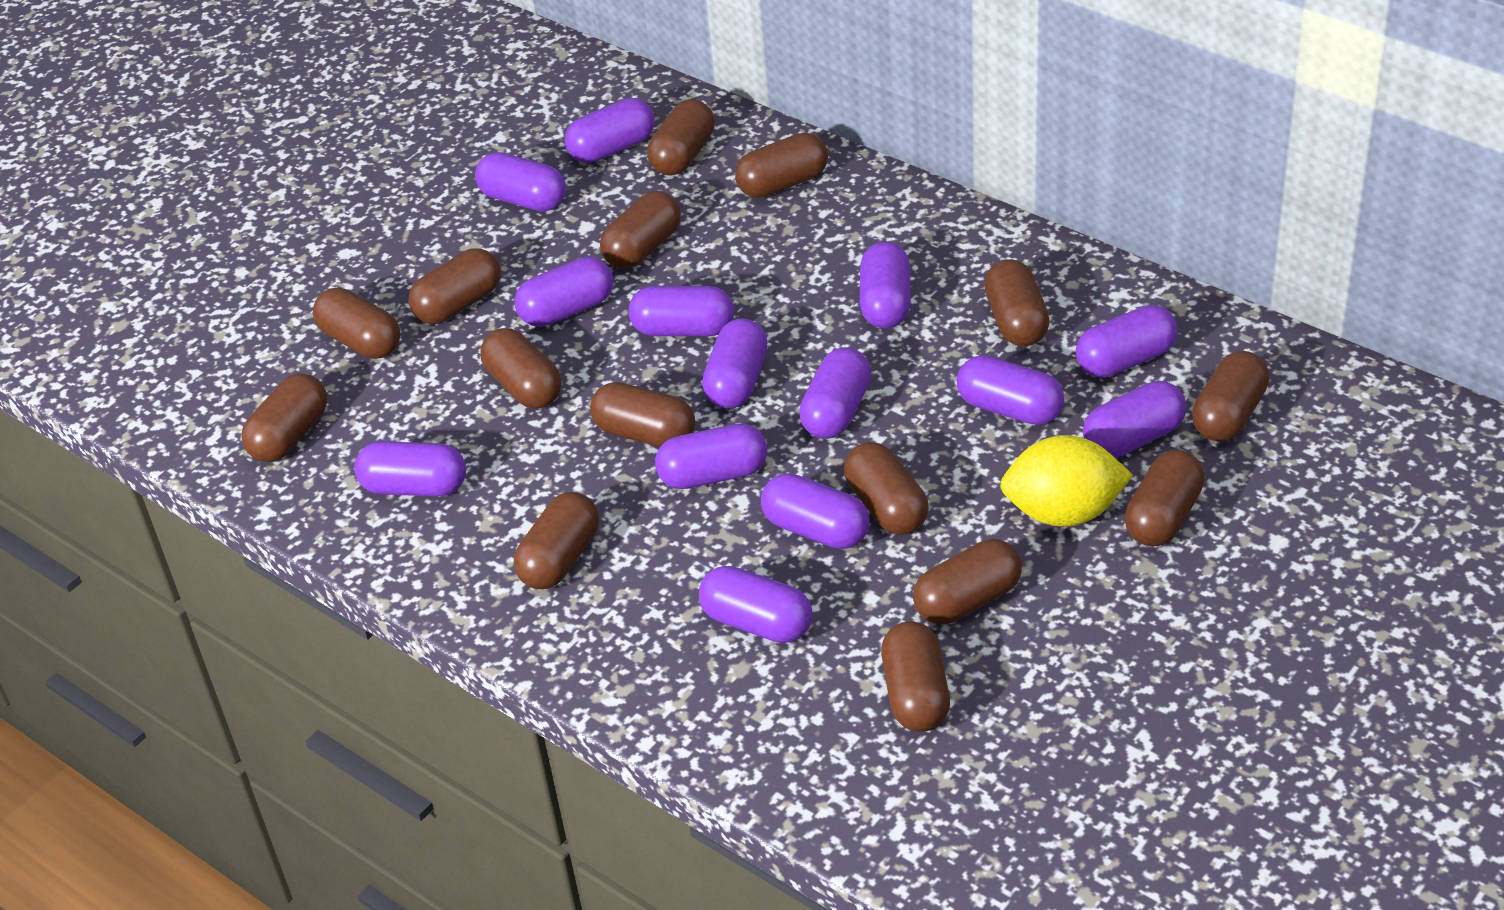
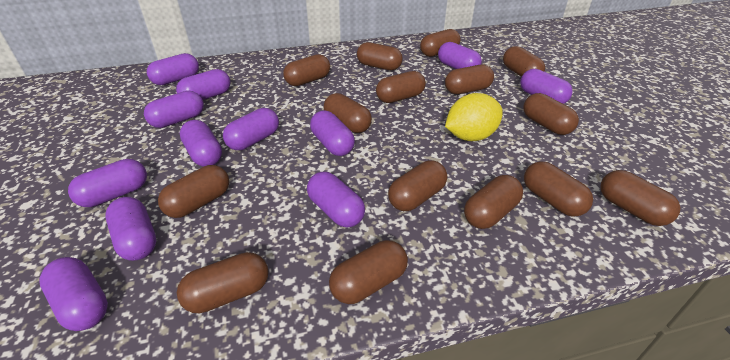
purple capsule: [354,441,466,497] [475,152,566,212] [515,257,613,327] [565,98,655,163] [629,286,734,336] [655,423,767,489] [699,566,812,643] [702,319,768,408] [761,473,869,549] [799,347,871,439] [860,242,911,328] [957,355,1064,425] [1076,305,1178,378] [1083,381,1186,458] = 14 -> [39,257,108,331] [68,159,147,207] [105,197,156,261] [144,91,204,128] [147,53,199,85] [176,69,230,100] [180,120,222,167] [223,108,279,150] [307,172,365,228] [310,110,355,156] [438,42,482,69] [520,69,573,104] = 12

